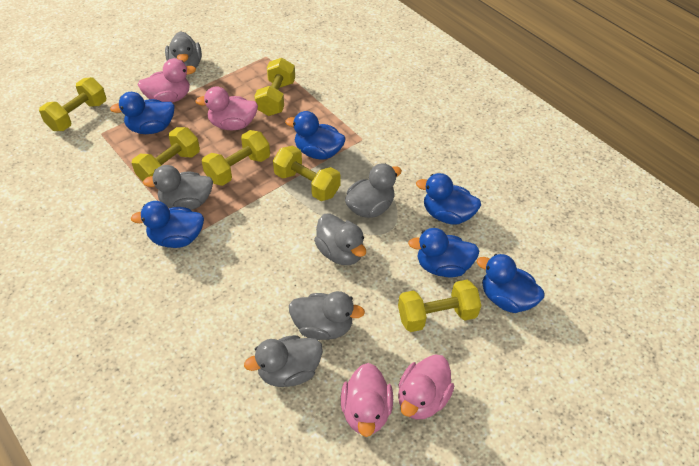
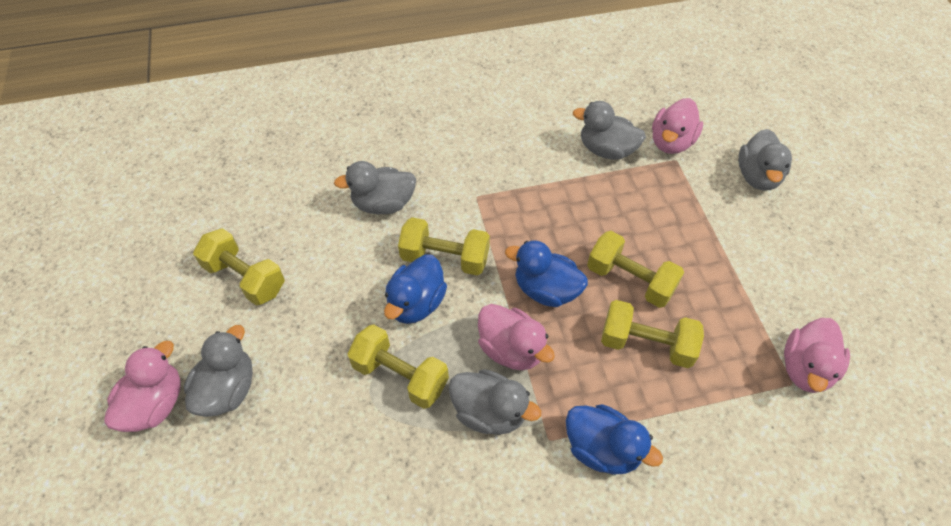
blue duck: [110,92,175,134] [131,201,204,248] [285,111,346,160] [408,228,480,277] [416,173,481,225] [477,254,545,313] = 6 -> [384,255,447,324] [505,240,588,307] [566,404,663,474] = 3
grey duck: [143,165,213,210] [165,31,202,68] [244,335,323,387] [289,291,365,340] [314,213,366,265] [345,163,402,218] = 6 -> [184,325,253,417] [334,161,416,214] [449,369,541,435] [573,101,646,160] [738,129,792,190] = 5
yellow dumbbell: [39,77,106,131] [132,127,200,181] [202,130,270,186] [254,58,295,116] [273,146,341,201] [398,280,481,332] = 6 -> [193,228,285,306] [347,324,449,409] [398,217,490,276] [587,231,684,308] [601,300,704,368] = 5

